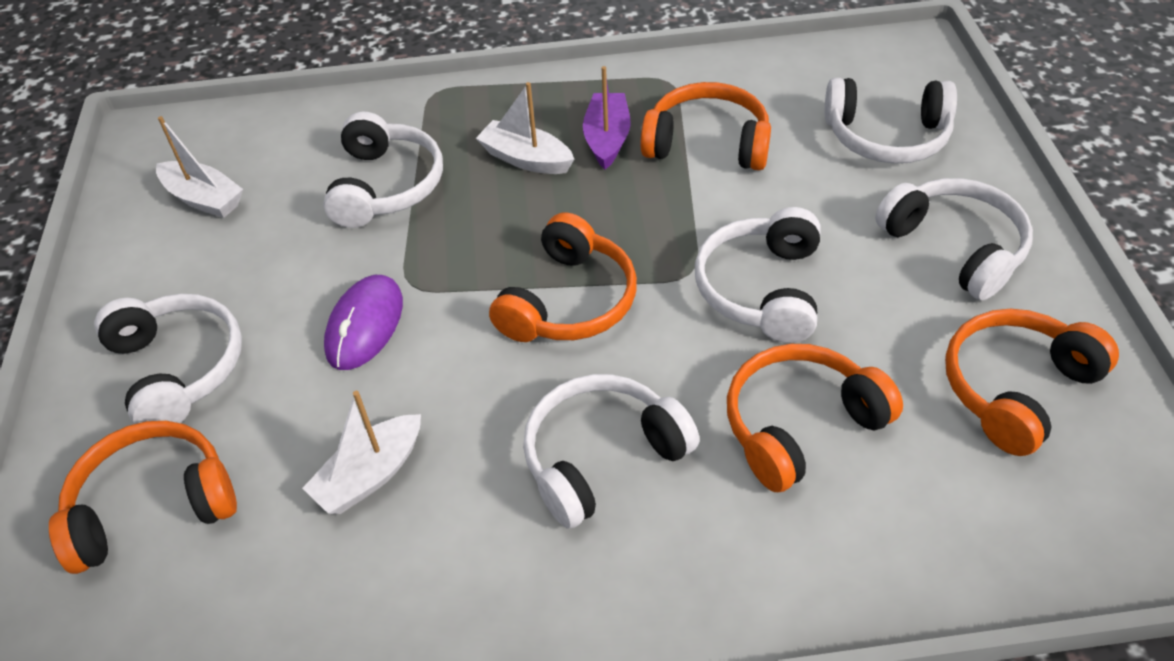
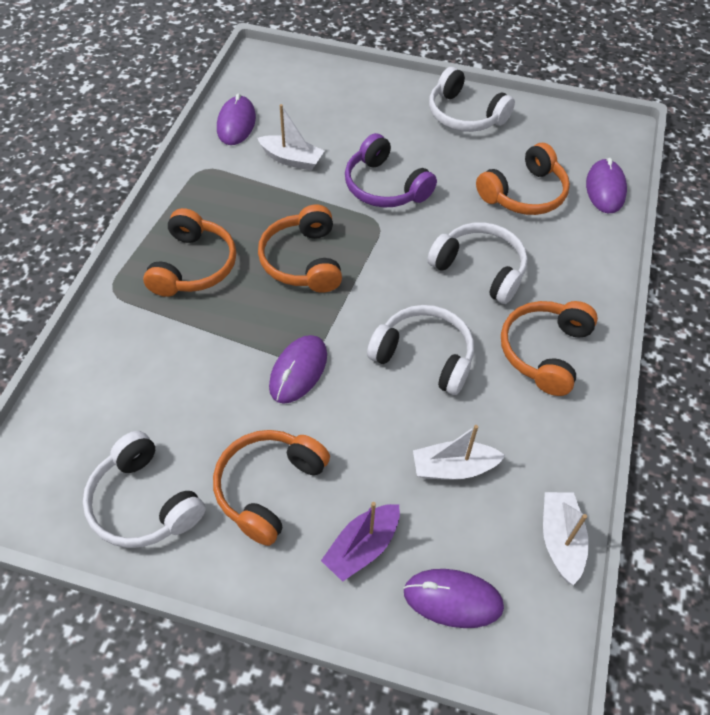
purple headphones: none = 0 -> [345,133,437,207] = 1
purple mouse: [324,275,403,370] = 1 -> [217,94,256,145] [269,335,327,404] [404,569,504,628] [586,158,627,213] = 4
white headphones: [94,294,242,424] [323,112,443,228] [523,374,700,529] [695,207,821,343] [825,78,957,164] [875,178,1033,300] = 6 -> [83,431,205,548] [367,305,474,395] [427,222,528,304] [429,67,515,132] = 4

